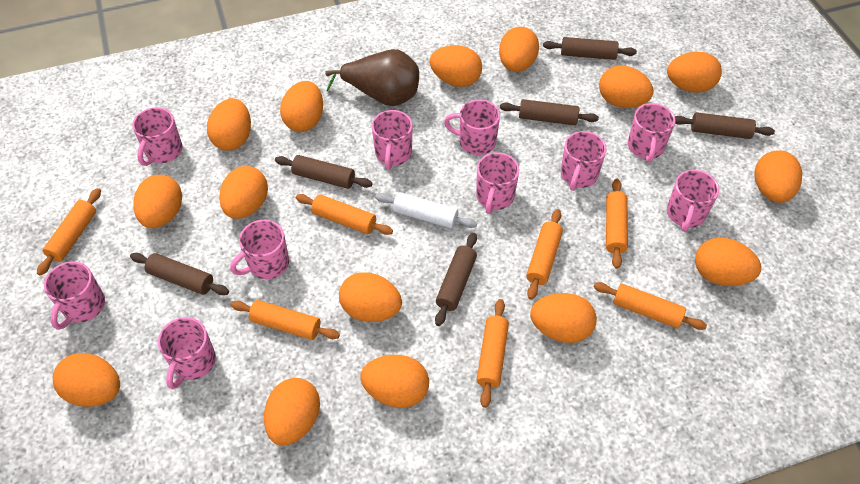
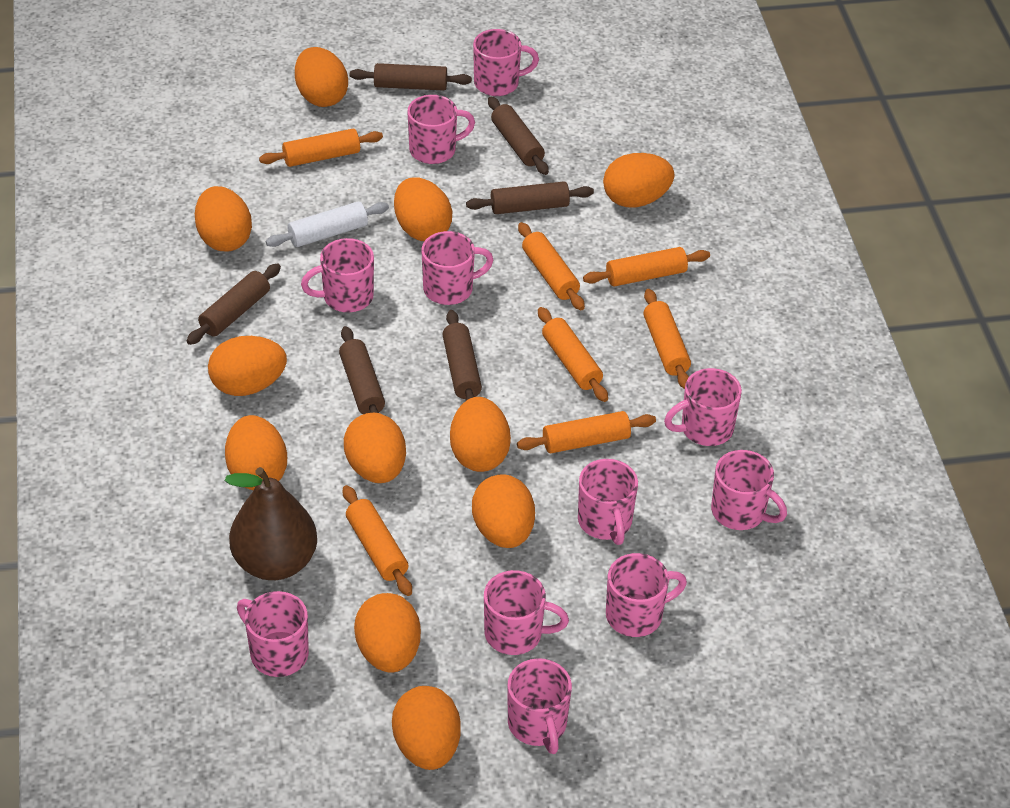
orange egg: [53,353,120,407] [133,175,182,228] [207,98,251,151] [219,166,268,219] [264,378,320,445] [280,81,323,132] [339,272,402,322] [360,355,429,408] [430,45,482,87] [499,27,539,72] [530,293,597,343] [599,65,654,108] [667,52,722,93] [695,238,761,286] [755,150,802,203] = 15 -> [195,186,252,252] [208,336,287,396] [225,415,287,490] [295,47,348,107] [344,413,406,483] [354,593,421,673] [392,686,461,770] [394,178,452,241] [450,397,511,472] [472,474,535,548] [603,153,674,207] = 11
pink mug: [44,261,105,330] [132,107,183,166] [158,317,216,389] [230,220,289,279] [372,110,412,170] [444,100,500,155] [476,152,519,214] [561,131,607,191] [628,103,675,163] [667,170,719,232] = 10 -> [237,591,309,677] [301,238,374,312] [407,95,475,164] [422,231,493,305] [473,29,539,96] [484,570,569,655] [508,658,572,754] [578,459,638,545] [606,553,687,637] [664,368,742,446] [711,450,787,530] = 11

